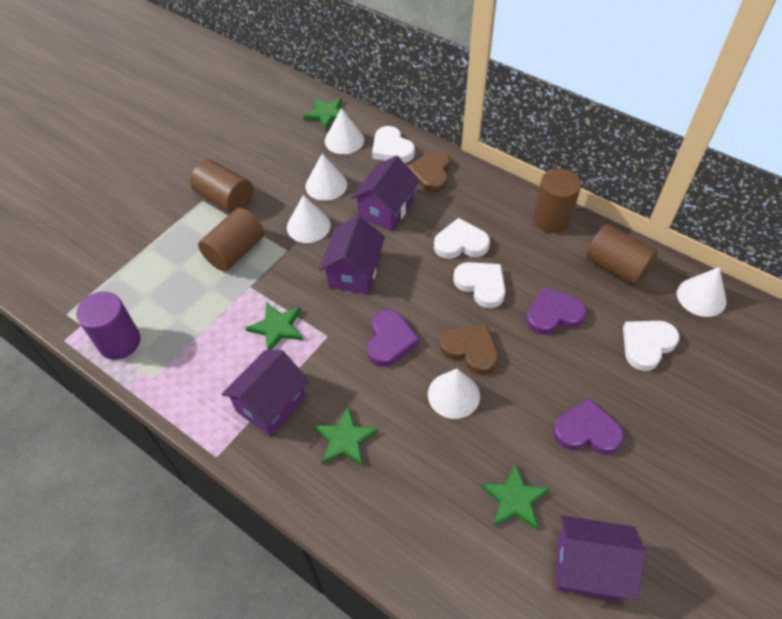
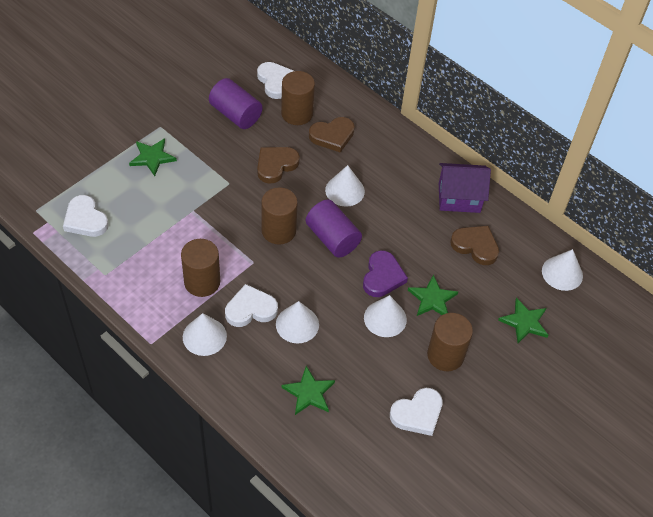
brown heart: [407,150,450,193] [440,324,498,375] = 2 -> [257,147,300,184] [309,117,355,153] [450,226,499,265] = 3
purple cylinder: [76,291,141,360] = 1 -> [209,78,262,129] [306,199,362,258] = 2
purple heart: [367,310,419,367] [526,287,587,335] [553,398,624,454] = 3 -> [363,250,408,297] = 1
purple house: [222,350,309,436] [319,215,385,294] [351,155,419,231] [556,515,646,601] = 4 -> [439,163,491,213] = 1

